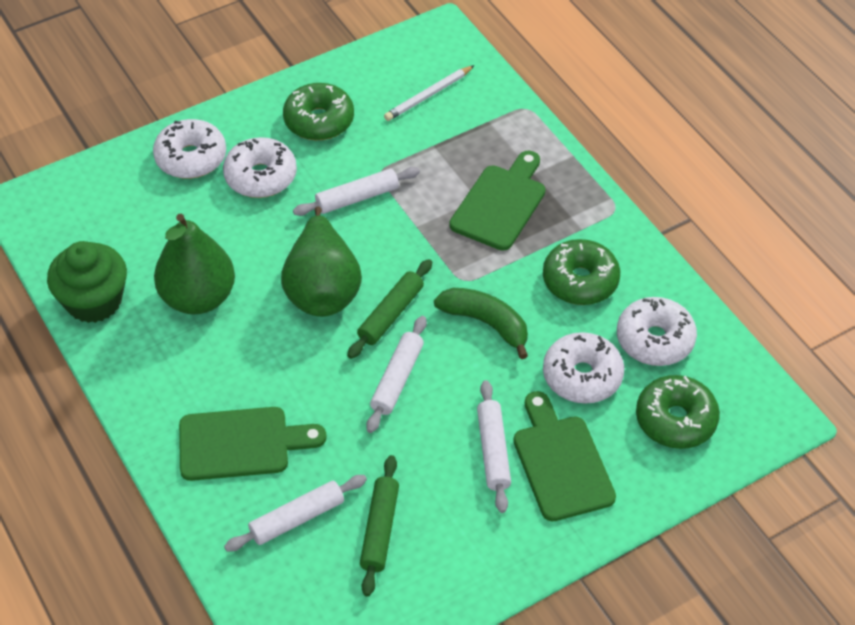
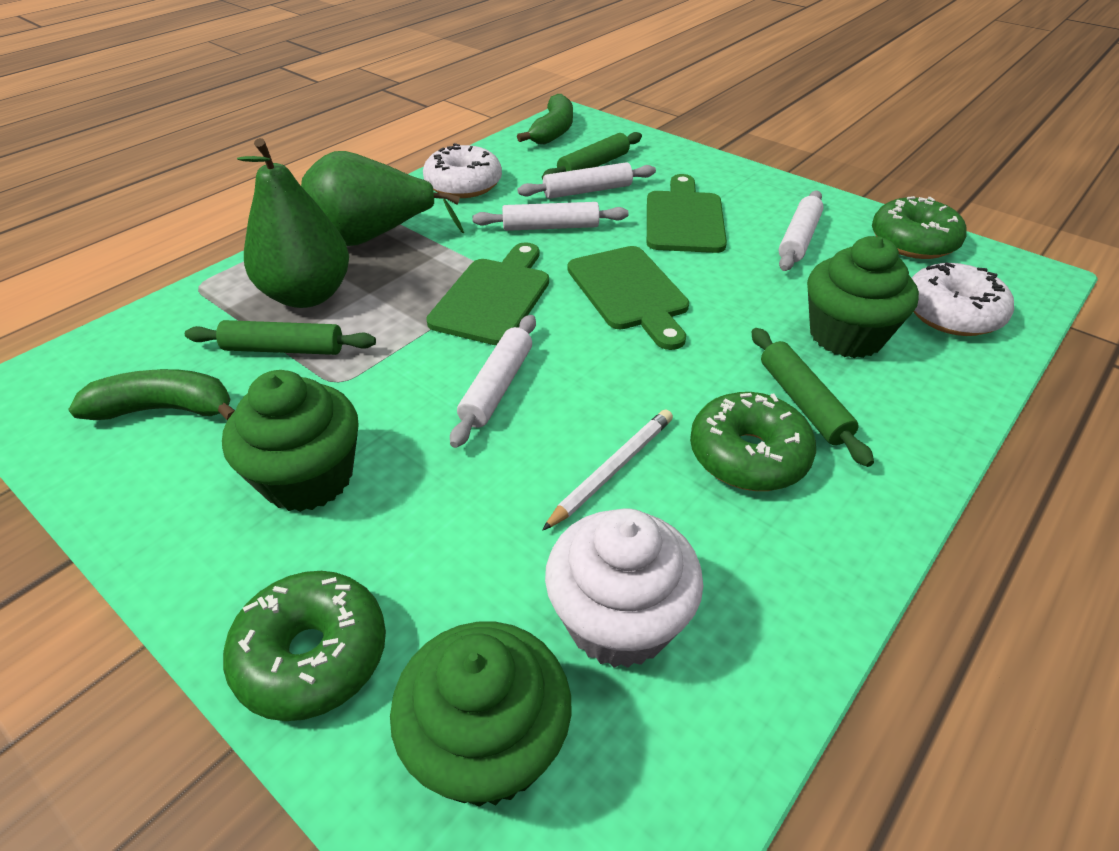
green banana: [434,288,528,359] = 1 -> [68,369,235,420] [517,94,573,144] = 2
green cupcake: [47,241,127,323] = 1 -> [222,370,358,512] [390,622,572,807] [807,236,919,358] = 3
green rolling pin: [347,259,432,359] [360,455,399,597] = 2 -> [185,320,376,355] [542,132,642,179] [752,328,874,467] = 3
white cupcake: none = 0 -> [545,508,703,668] = 1
white donut: [153,119,226,179] [223,137,297,198] [543,332,624,404] [617,297,697,366] = 4 -> [423,143,502,198] [912,262,1014,336] = 2

